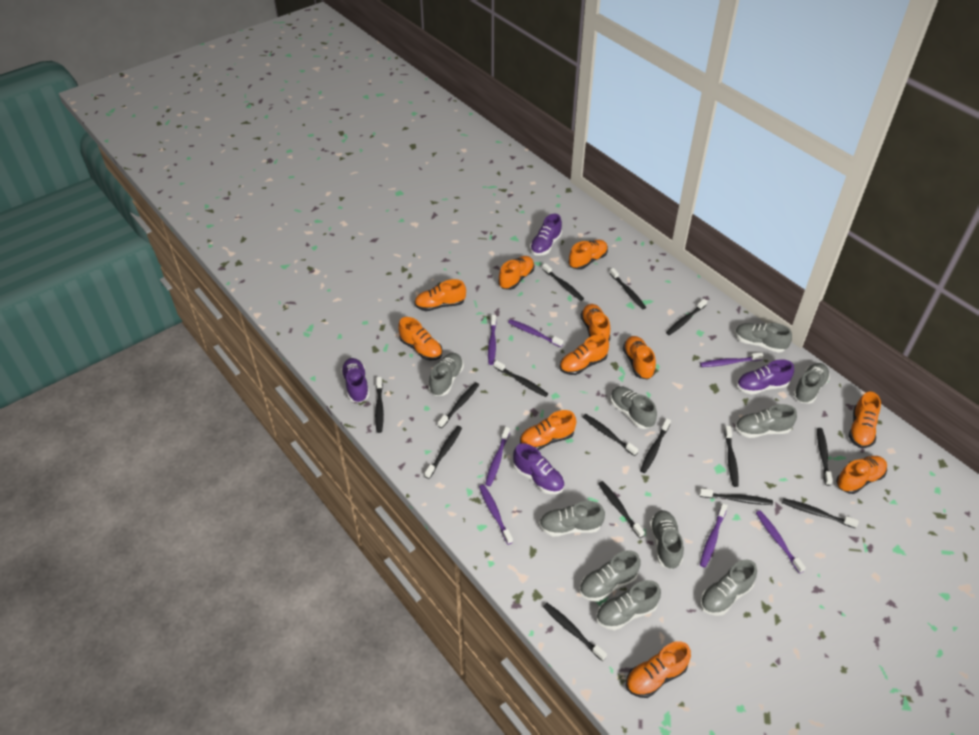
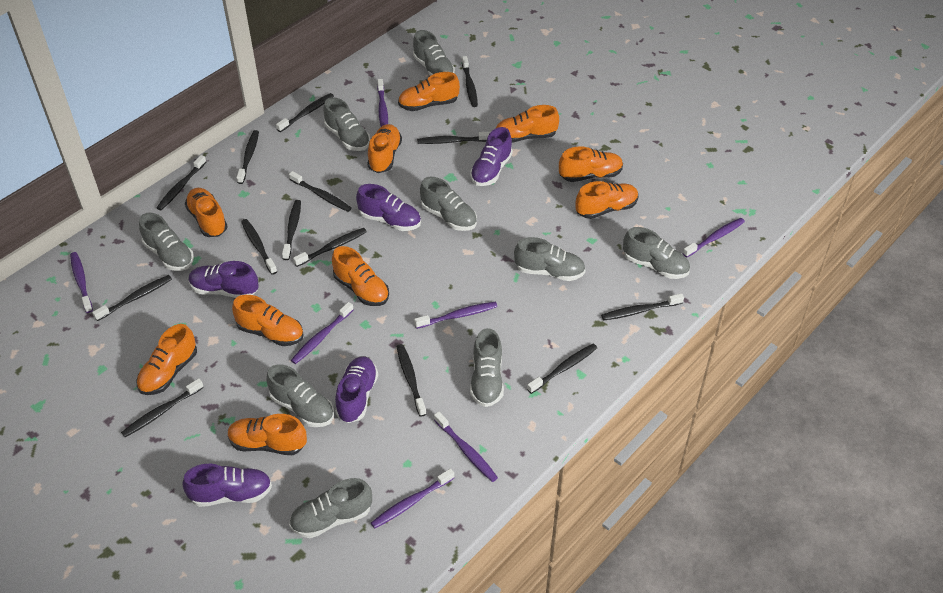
black toothbrush: [375,377,384,433] [425,426,462,479] [438,382,479,428] [494,360,548,397] [542,263,584,301] [543,603,607,661] [583,414,638,456] [598,481,645,538] [610,268,646,309] [640,418,671,473] [666,299,707,335] [699,488,773,505] [724,426,739,487] [782,498,859,528] [817,428,833,486] = 15 -> [92,275,172,321] [121,378,204,437] [157,155,206,210] [236,130,259,184] [241,219,277,275] [276,93,334,132] [282,200,301,260] [289,171,352,212] [293,228,367,267] [397,344,426,417] [417,132,491,144] [462,56,478,107] [527,344,597,394] [601,293,684,321] = 14
grey shoe: [429,353,464,396] [539,501,605,536] [579,550,641,602] [596,580,661,630] [610,386,657,429] [649,510,684,569] [700,560,757,616] [735,323,792,353] [735,404,797,438] [793,363,830,404] = 10 -> [139,213,194,271] [267,364,334,427] [289,478,372,538] [324,97,370,151] [413,30,455,76] [420,177,477,231] [470,328,504,407] [514,237,585,281] [623,227,690,279] = 9
orange shoe: [398,317,442,360] [414,279,466,311] [498,256,535,290] [520,410,576,450] [560,334,609,375] [569,240,608,270] [580,304,610,340] [623,336,656,379] [626,641,691,698] [836,456,887,494] [849,392,881,448] = 11 -> [136,324,197,395] [185,188,228,237] [228,414,307,455] [232,295,304,346] [332,246,389,306] [367,124,402,173] [398,72,460,111] [496,105,559,143] [559,146,623,182] [575,181,639,219] = 10
purple shoe: [341,358,369,403] [513,443,564,494] [530,214,562,256] [737,359,794,395] = 4 -> [182,464,272,507] [189,261,259,298] [335,356,378,423] [356,184,421,231] [470,127,513,186] = 5

